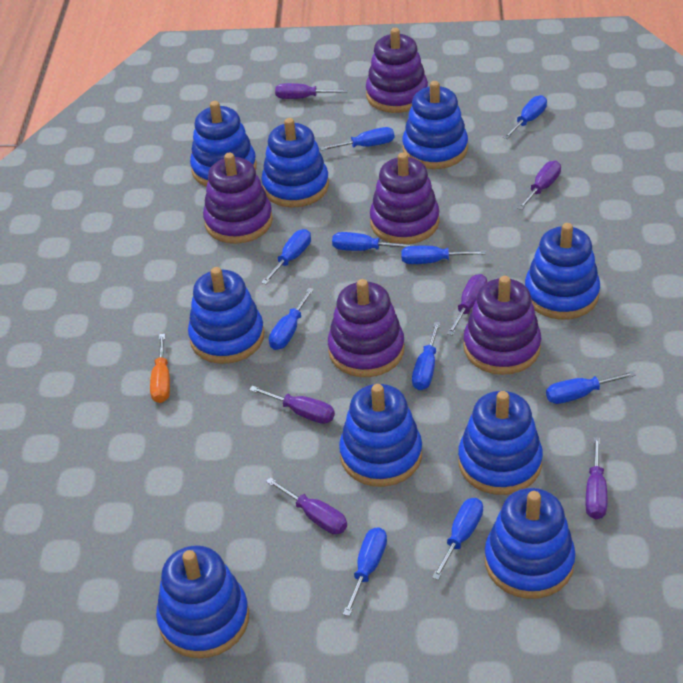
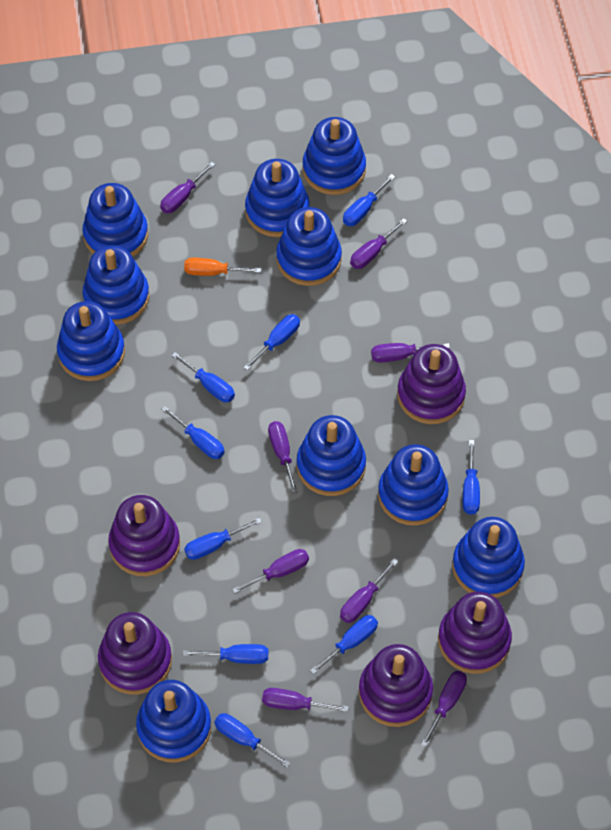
blue screwdriver: [261,229,311,284] [269,288,314,350] [320,127,394,151] [332,232,415,251] [343,527,387,616] [401,246,486,264] [412,322,441,390] [432,498,483,580] [503,95,547,139] [546,371,636,404] = 10 -> [161,406,225,459] [171,352,235,403] [183,644,268,664] [184,517,262,560] [214,713,291,768] [243,314,300,371] [310,615,378,675] [343,174,395,226] [463,440,480,515] = 9
blue stacking toy: [156,545,249,658] [188,267,264,364] [190,101,257,187] [261,118,329,208] [339,384,422,487] [402,81,468,169] [458,391,543,495] [484,488,576,599] [525,223,600,320] = 9 -> [57,301,125,381] [82,245,150,325] [83,183,148,257] [136,680,211,762] [245,159,310,237] [276,207,342,286] [297,415,366,496] [303,117,366,195] [378,444,449,526] [452,517,525,598] = 10
purple screwdriver: [249,386,335,424] [266,477,347,534] [275,83,348,99] [447,274,487,336] [517,161,561,210] [585,437,607,519] = 6 -> [160,162,215,213] [232,549,309,594] [262,688,349,712] [268,421,298,494] [340,558,398,623] [350,218,407,269] [371,343,450,363] [421,671,467,748] = 8

